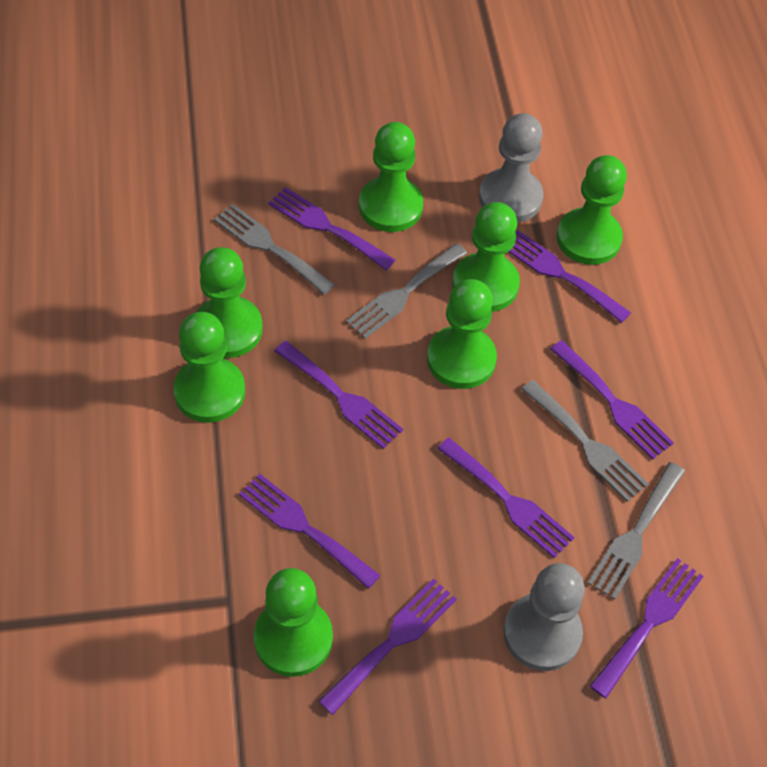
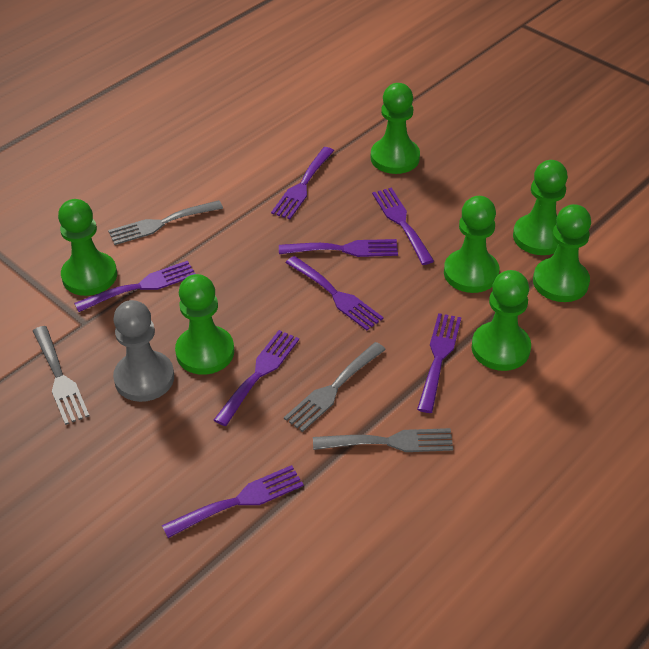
grey pawn: [479,113,544,223] [503,563,585,671] = 2 -> [113,300,174,402] = 1

